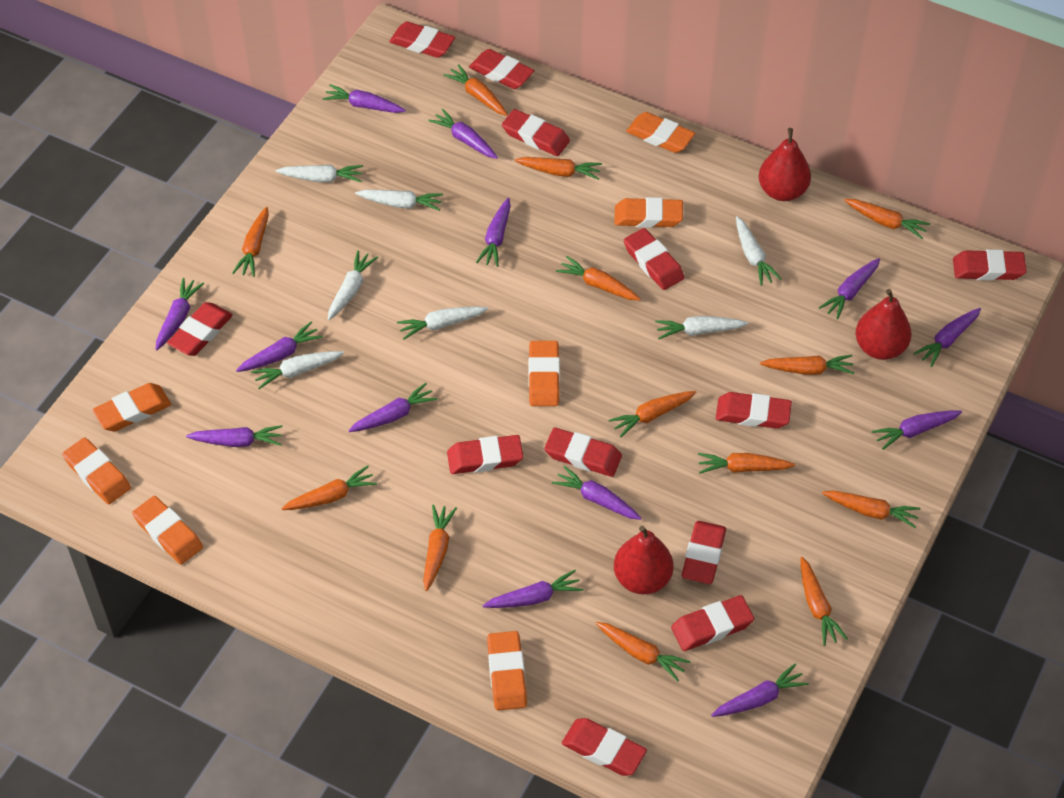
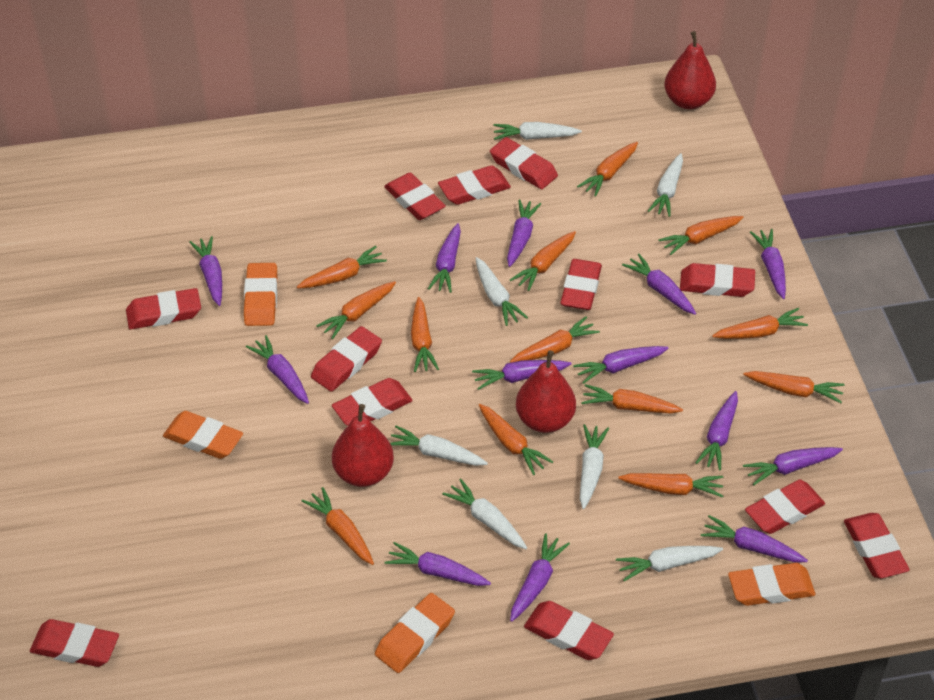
orange eraser: [62,437,131,504] [92,383,171,431] [132,496,203,565] [487,631,527,711] [528,341,560,406] [614,197,683,228] [626,112,695,153] = 7 -> [163,411,243,459] [244,263,277,326] [375,593,455,673] [728,563,815,606] = 4

